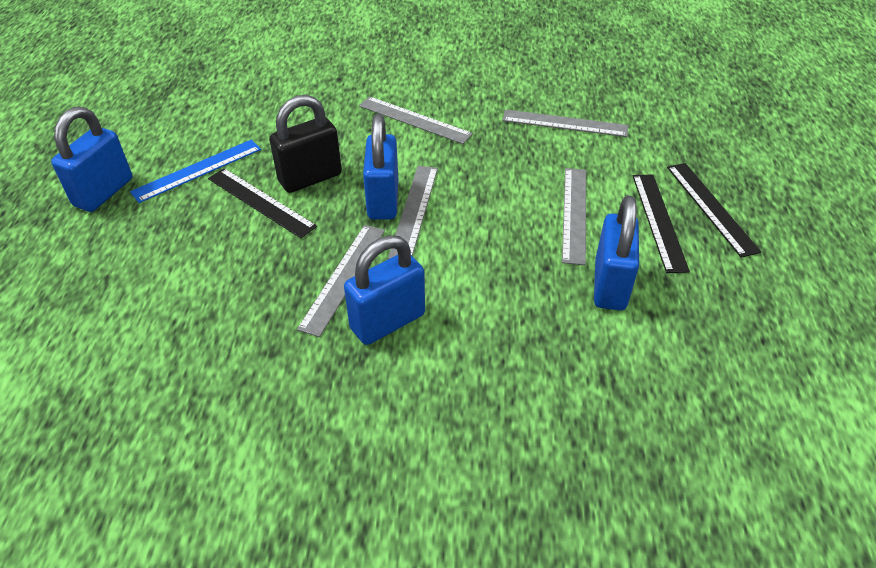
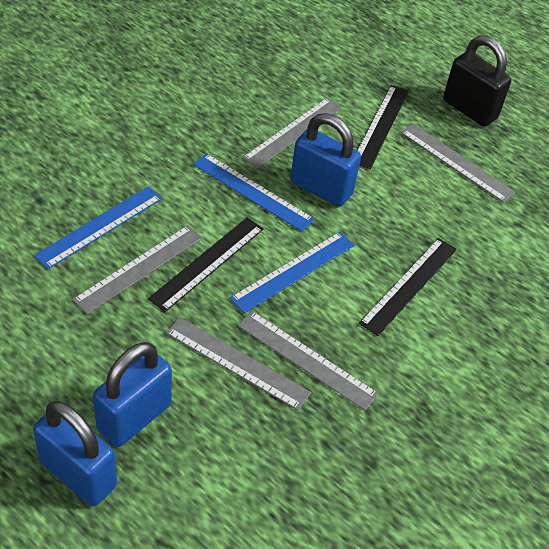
blue padlock: [51,107,132,212] [344,235,425,345] [363,114,398,220] [594,195,639,310] = 4 -> [33,401,117,506] [93,342,172,447] [290,113,361,207] = 3
blue ruler: [130,140,261,203] = 1 -> [34,186,162,269] [193,153,314,231] [230,232,354,313] = 3

